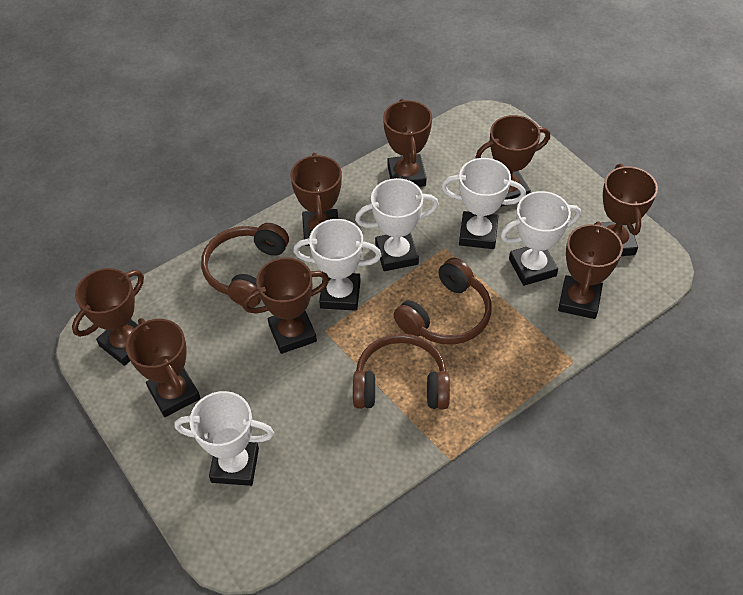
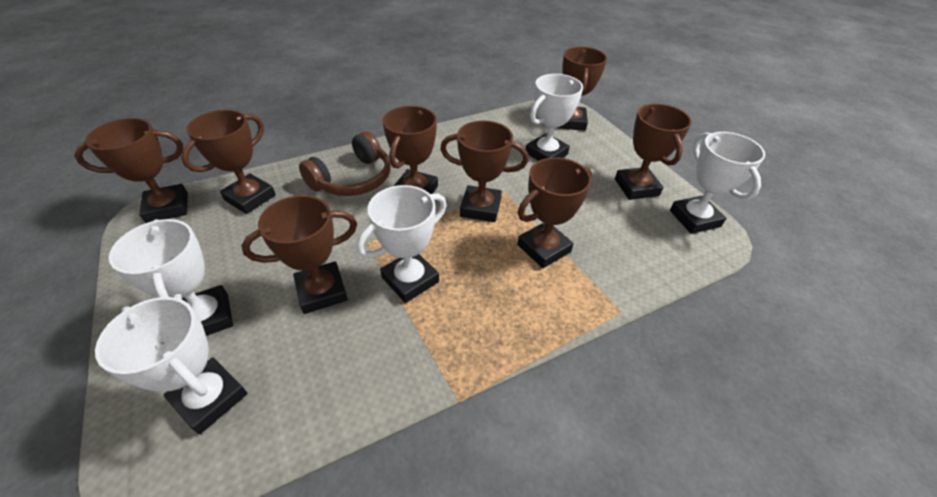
brown headphones: [201,223,289,307] [353,333,450,409] [394,258,492,345] = 3 -> [299,131,391,196] = 1

